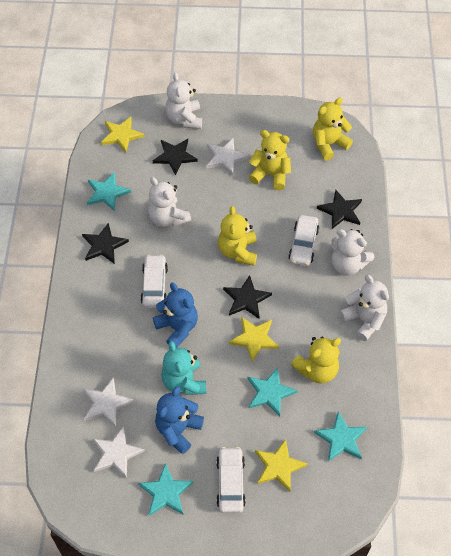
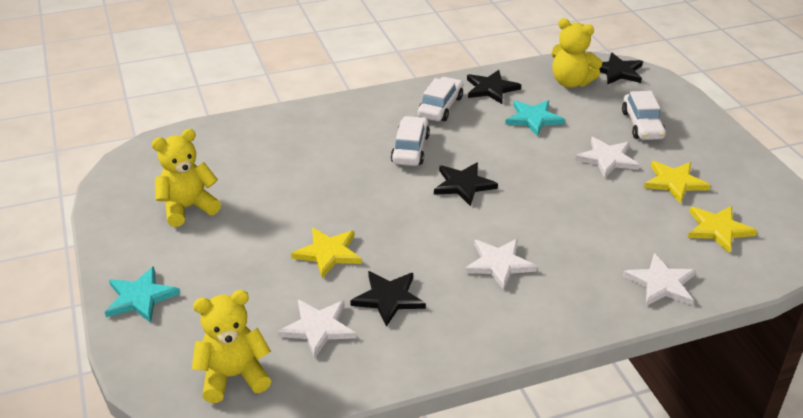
blue teddy bear: [153,283,198,348] [155,387,204,454] = 2 -> none = 0
turquoise star: [87,172,131,211] [138,463,193,516] [248,367,298,417] [314,411,367,462] = 4 -> [105,266,180,323] [505,100,565,137] = 2
turquoise teddy bear: [161,341,206,395] = 1 -> none = 0
white star: [83,377,134,427] [93,426,145,479] [206,138,249,176] = 3 -> [278,300,356,359] [465,239,537,290] [575,137,639,178] [623,253,696,306] = 4
white teddy bear: [148,177,191,227] [166,72,202,129] [331,229,374,276] [340,275,389,341] = 4 -> none = 0
yellow teddy bear: [218,206,257,266] [249,130,291,190] [291,337,341,384] [313,97,353,161] = 4 -> [152,129,221,227] [192,290,271,403] [551,18,602,88] = 3

